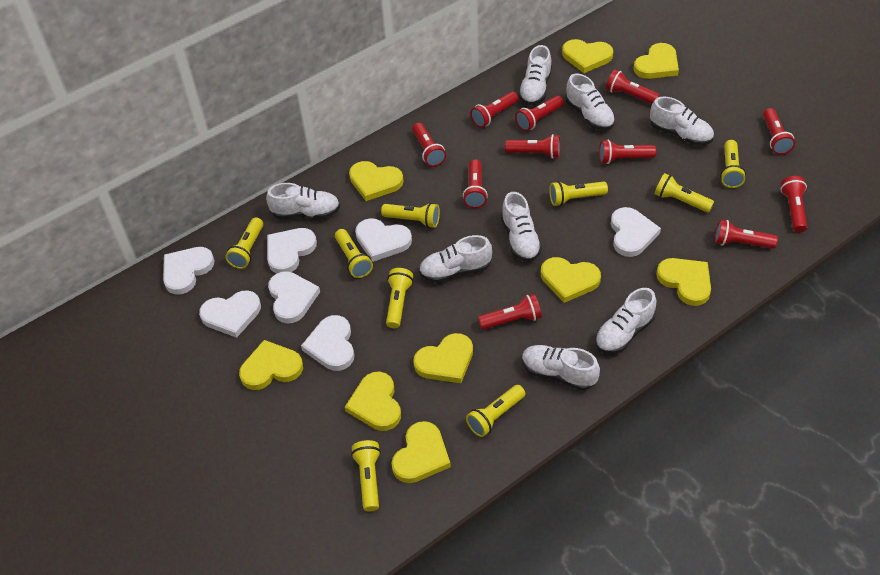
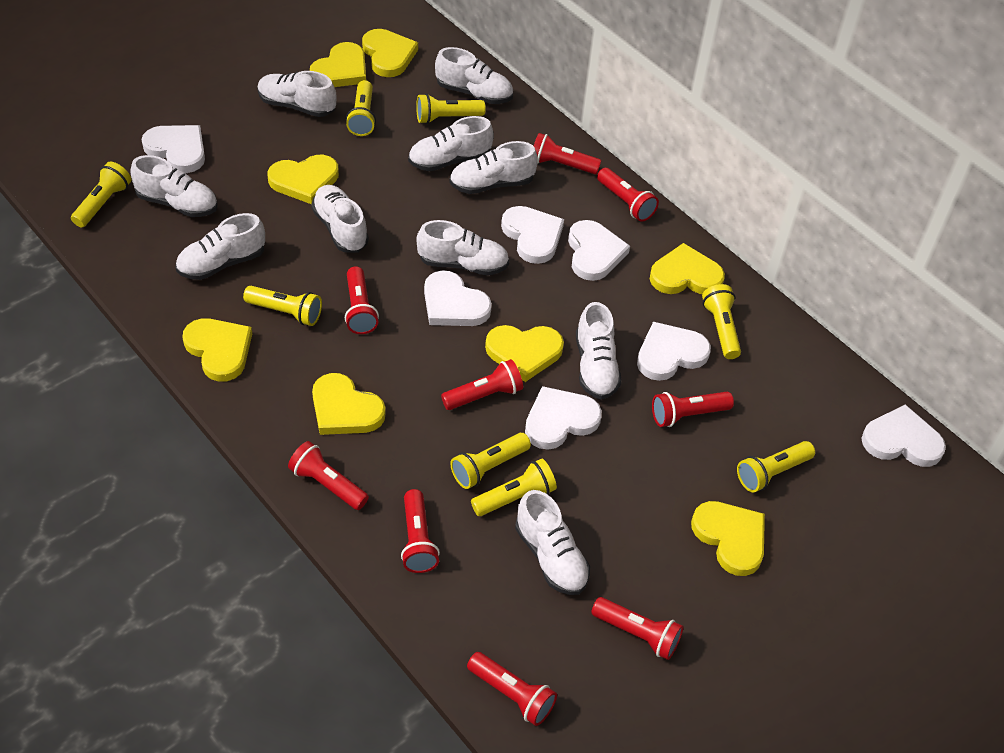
red flashlight: [412,123,446,167] [463,159,488,208] [470,92,519,128] [478,294,542,330] [505,134,560,159] [515,96,564,131] [599,140,656,164] [606,70,660,104] [715,220,778,249] [763,108,795,155] [780,176,807,232] = 11 -> [288,441,369,510] [345,266,379,334] [401,489,440,573] [441,359,523,410] [467,652,557,726] [534,133,601,174] [591,597,683,660] [597,168,659,221] [652,392,734,427] = 9
white shoe: [266,183,340,219] [419,235,492,283] [501,192,542,262] [518,45,552,105] [522,345,600,391] [566,74,615,130] [595,288,656,354] [650,97,714,145] = 8 -> [130,155,218,217] [176,213,265,280] [257,71,337,117] [311,185,369,252] [408,116,494,171] [416,220,509,276] [435,47,513,104] [449,141,538,194] [515,490,590,595] [576,302,622,400] = 10
yellow flashlight: [225,218,263,269] [335,229,373,278] [351,440,381,511] [381,203,440,228] [386,268,414,328] [466,385,525,437] [549,181,608,206] [655,173,714,212] [720,140,746,188] = 9 -> [71,162,131,228] [243,286,322,326] [346,80,376,136] [416,93,486,124] [450,433,531,489] [471,459,557,516] [702,284,741,359] [737,441,815,492] = 8
yellow heart: [239,340,303,390] [345,372,401,431] [349,161,404,201] [392,421,451,483] [413,333,473,383] [541,257,601,303] [562,39,613,73] [634,43,679,79] [656,258,711,306] = 9 -> [182,318,252,382] [268,155,339,204] [310,42,366,87] [312,373,386,435] [362,29,418,77] [485,325,564,382] [650,243,725,294] [691,501,765,576] = 8

